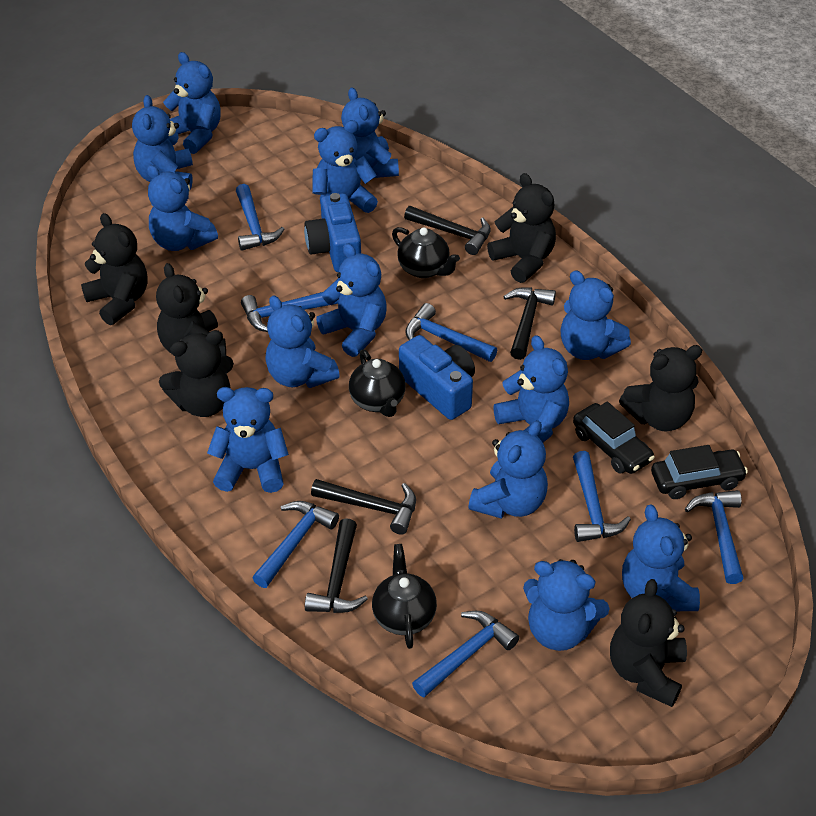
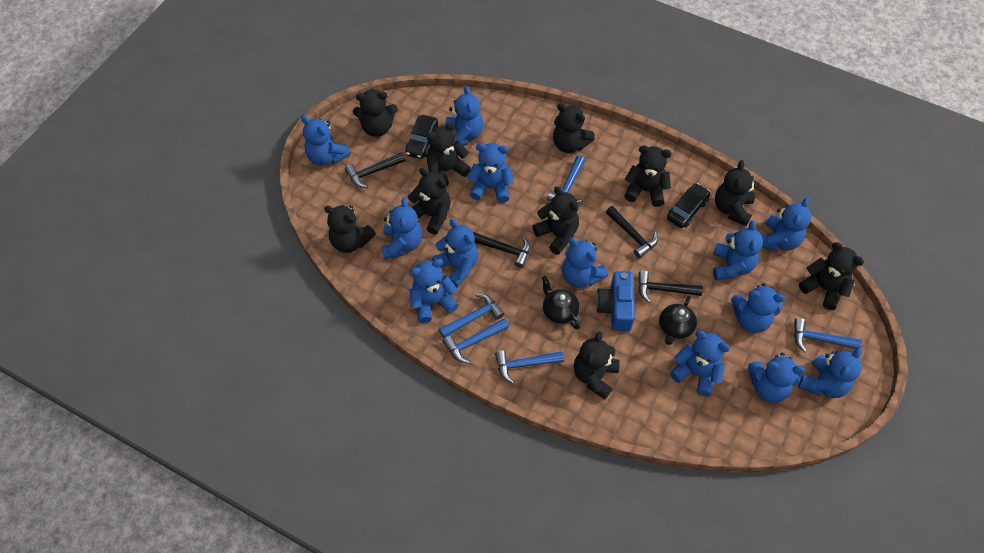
black teapot: [349,349,406,417] [372,544,437,649] [392,227,460,278] = 3 -> [542,276,580,330] [659,296,697,345] = 2
black teddy bear: [81,213,148,325] [156,263,226,357] [159,330,234,417] [487,173,556,283] [610,579,687,707] [619,345,702,431] = 6 -> [324,205,376,253] [353,89,398,137] [408,168,451,235] [426,122,471,186] [532,186,579,255] [553,103,595,153] [574,331,620,399] [624,146,672,207] [715,160,757,226] [799,242,864,310] = 10
blue camera: [304,193,361,272] [399,335,475,420] = 2 -> [596,271,635,331] = 1
blue hammer: [236,184,284,251] [241,292,339,332] [253,501,339,588] [405,303,497,362] [412,611,519,697] [573,451,631,542] [685,490,744,584] = 7 -> [439,294,504,338] [443,318,509,363] [495,350,564,384] [547,156,585,203] [794,318,862,353] = 5

